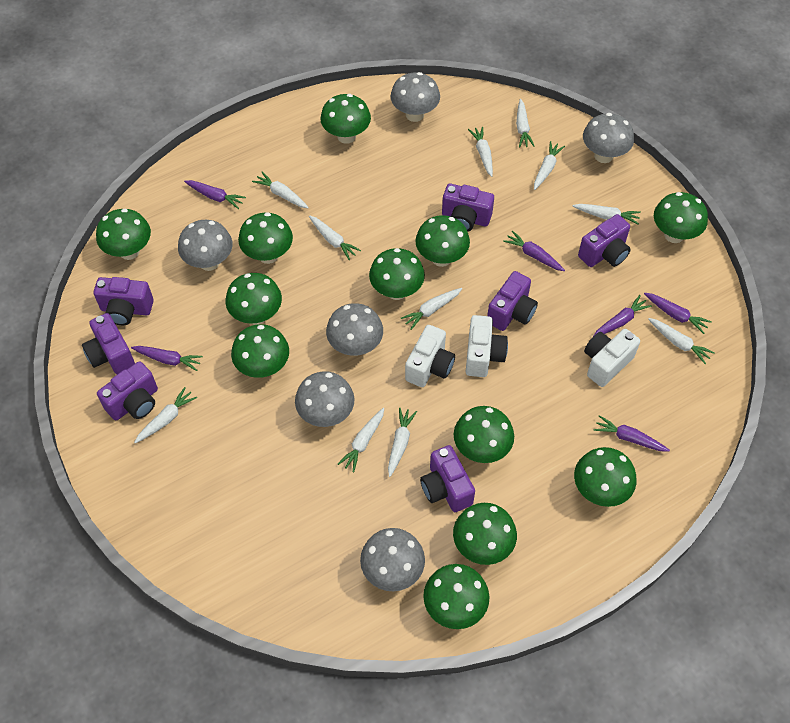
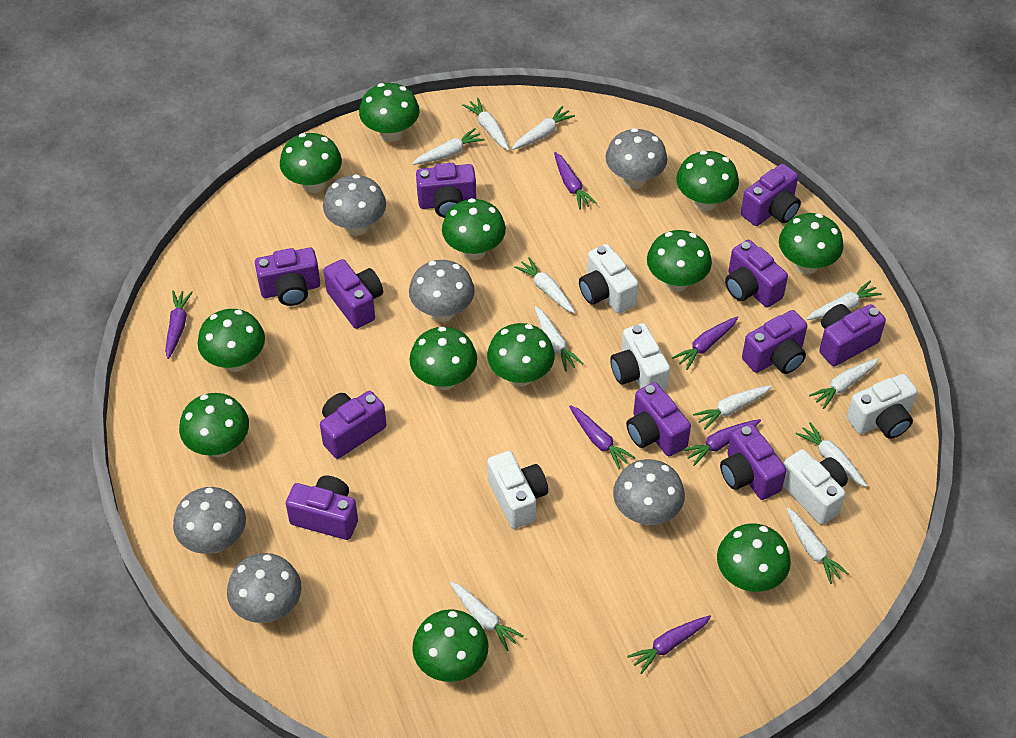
purple camera: [82,313,135,374] [93,277,154,325] [97,361,158,420] [420,445,475,512] [442,184,494,232] [487,271,538,331] [578,214,631,267] = 7 -> [255,248,320,306] [286,476,358,540] [320,391,386,459] [324,259,383,329] [416,163,476,218] [626,382,691,456] [720,424,787,500] [725,240,788,308] [741,164,801,226] [742,310,807,374] [819,304,886,366] = 11
white camera: [405,325,455,387] [466,315,508,377] [584,329,640,387] = 3 -> [487,451,548,529] [579,244,639,314] [610,323,670,391] [783,449,848,525] [847,374,918,439] = 5

